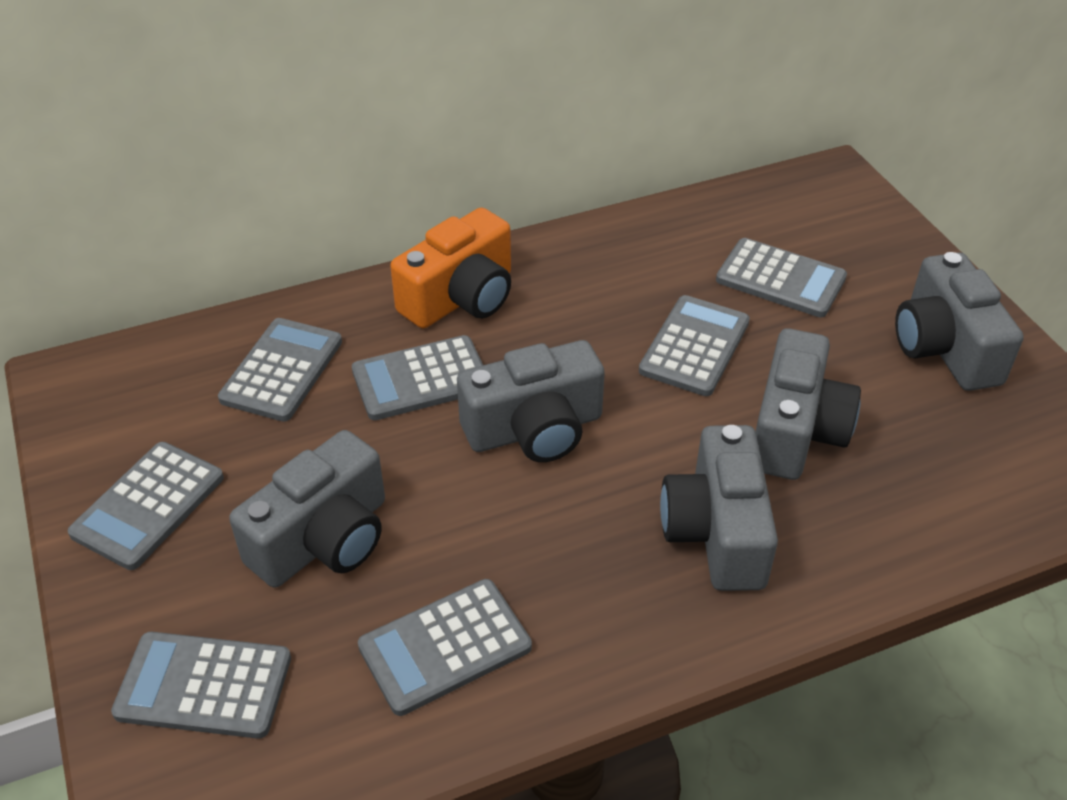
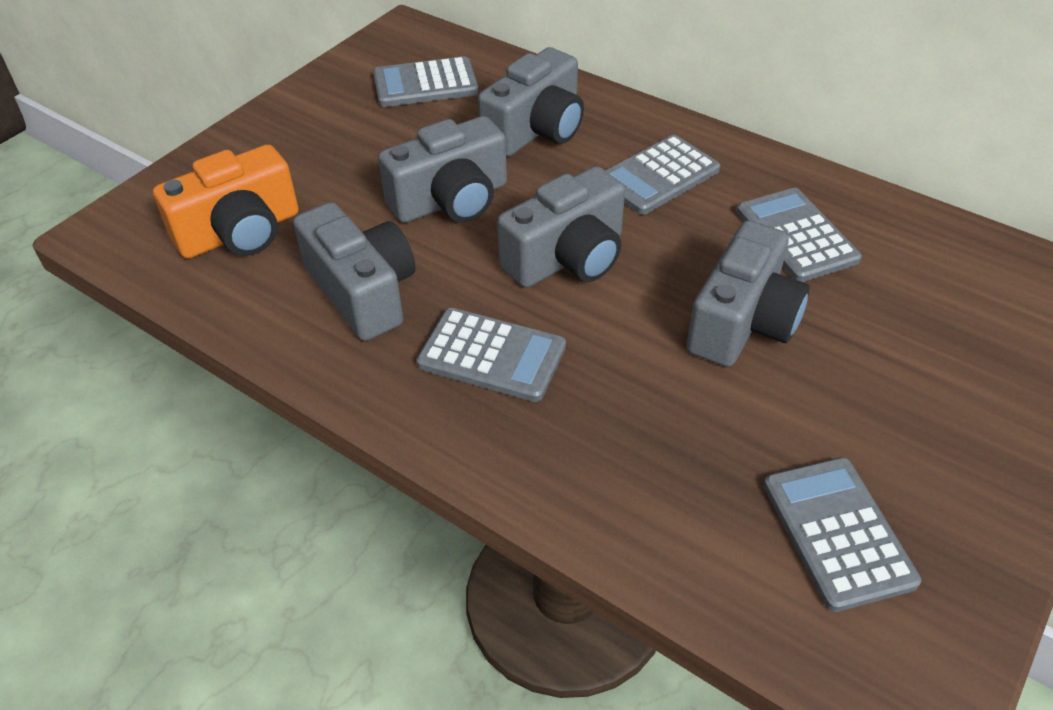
grey calculator: [68,442,224,570] [111,632,291,739] [218,318,342,422] [352,335,483,420] [358,579,532,716] [639,295,750,396] [716,238,847,317] = 7 -> [373,56,479,107] [416,308,566,402] [605,135,720,215] [736,188,862,282] [763,457,921,612] = 5

